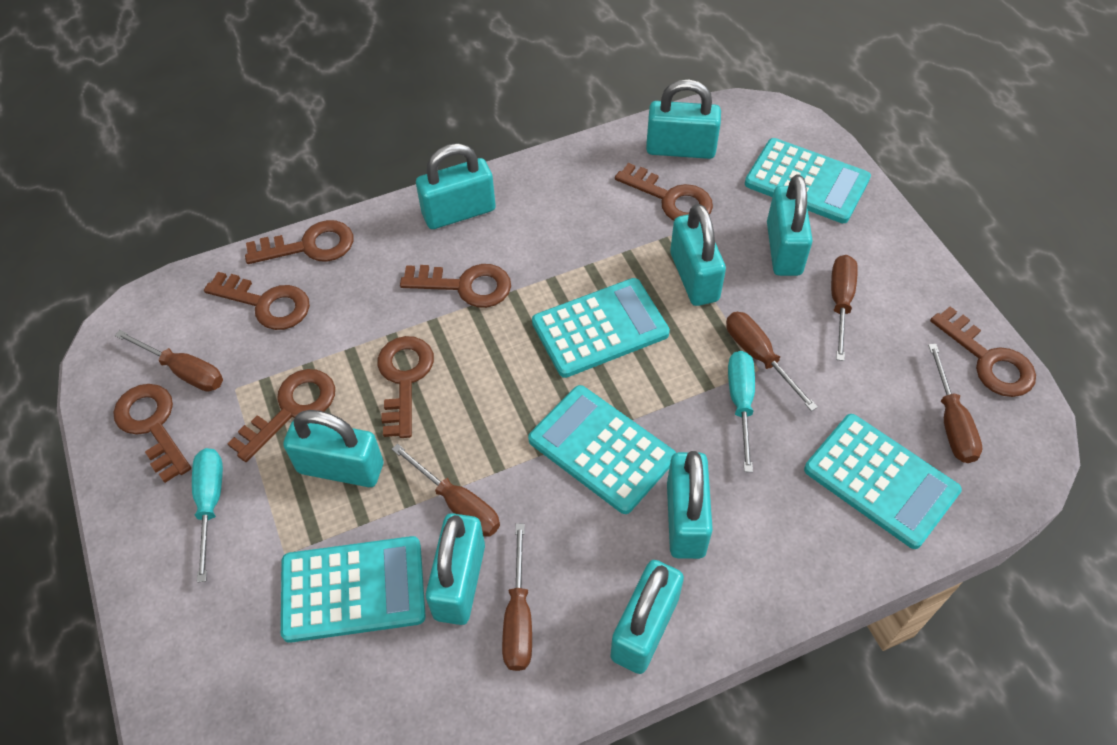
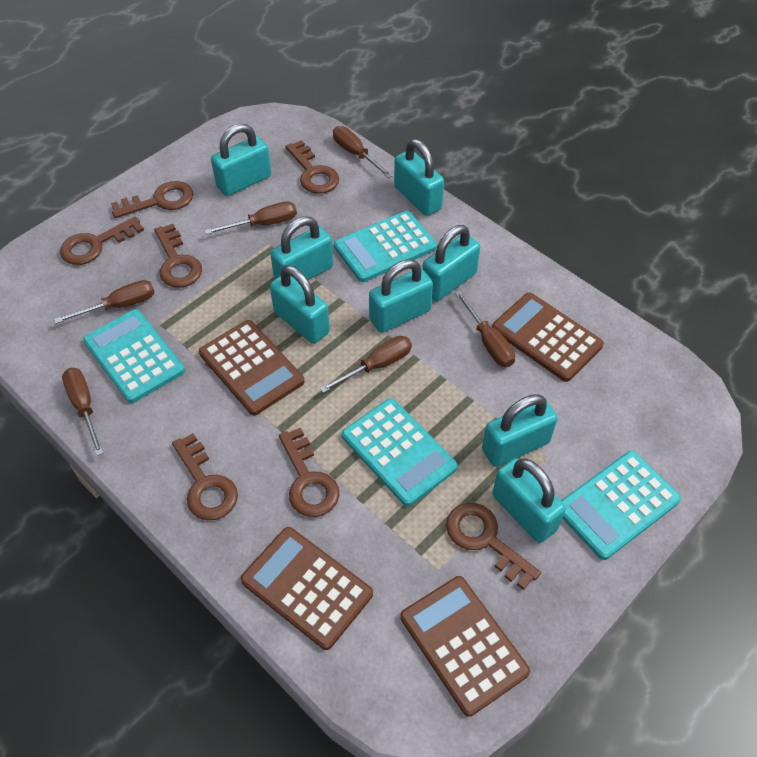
brown calculator: none = 0 -> [199,320,304,415] [241,527,373,650] [400,576,530,717] [492,293,604,382] = 4
brown key: [113,384,191,483] [204,272,310,330] [228,369,335,462] [245,220,353,264] [377,336,434,438] [400,264,511,308] [615,163,713,221] [930,306,1036,397] = 8 -> [60,216,144,265] [111,181,193,218] [154,224,202,288] [172,433,238,520] [279,428,339,517] [285,140,339,194] [446,503,541,590] = 7
turquoise calculator: [281,536,426,643] [528,385,676,514] [532,278,670,378] [745,138,871,223] [804,414,962,549] = 5 -> [83,309,185,403] [334,211,437,282] [342,398,458,506] [561,451,681,560] = 4
turquoise screwdriver: [192,448,223,583] [728,351,755,472] = 2 -> none = 0

